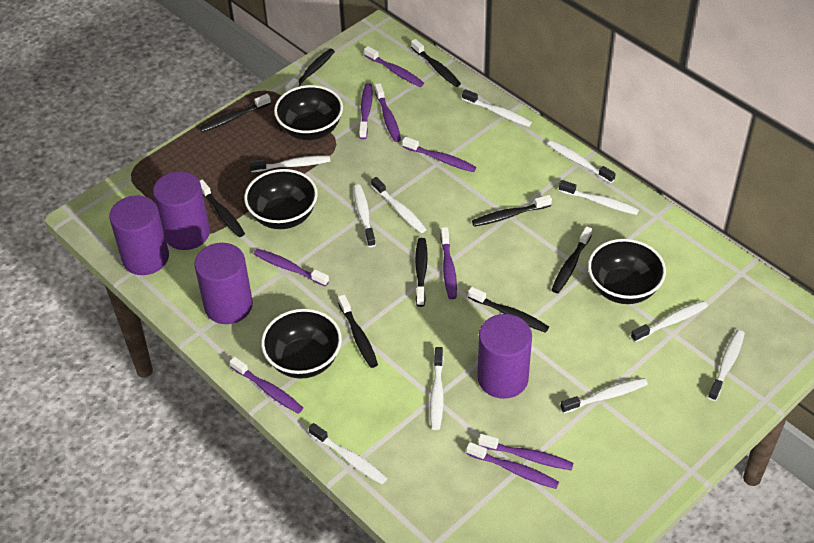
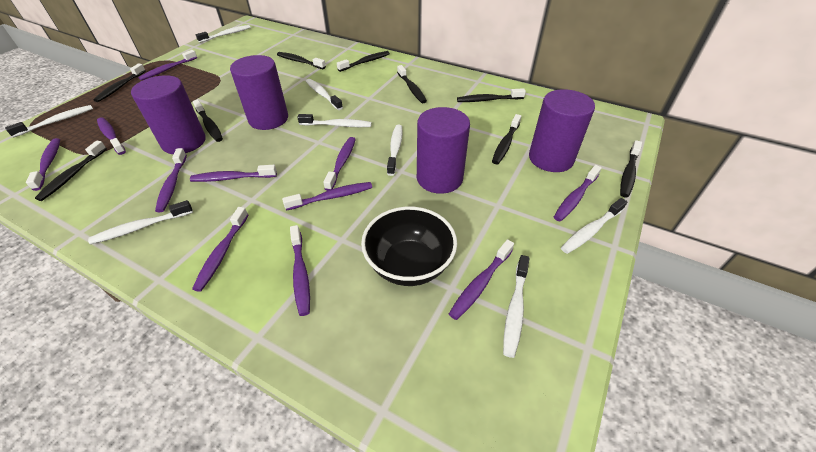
black bowl: [244,169,318,229] [261,309,342,379] [274,85,343,140] [588,239,666,304] = 4 -> [361,207,457,286] = 1
purple toothbrush: [230,357,303,414] [254,249,329,287] [359,83,373,139] [364,46,424,87] [375,83,401,142] [402,137,476,172] [440,227,457,299] [467,442,559,489] [478,434,574,471] = 9 -> [26,138,60,191] [97,117,126,155] [138,50,197,81] [155,148,187,212] [190,165,277,182] [192,207,248,292] [282,182,372,210] [290,225,310,316] [323,137,356,191] [449,239,514,320] [554,165,602,222] = 11
white toothbrush: [250,156,330,172] [309,423,387,484] [353,184,376,247] [371,177,427,233] [430,347,444,430] [462,89,532,127] [547,140,616,183] [559,180,639,215] [560,378,648,414] [631,301,708,342] [708,330,745,401] = 11 -> [5,105,93,138] [88,200,193,244] [196,25,251,43] [297,114,372,127] [306,79,343,110] [387,125,403,176] [503,255,530,358] [561,198,627,254] = 8

